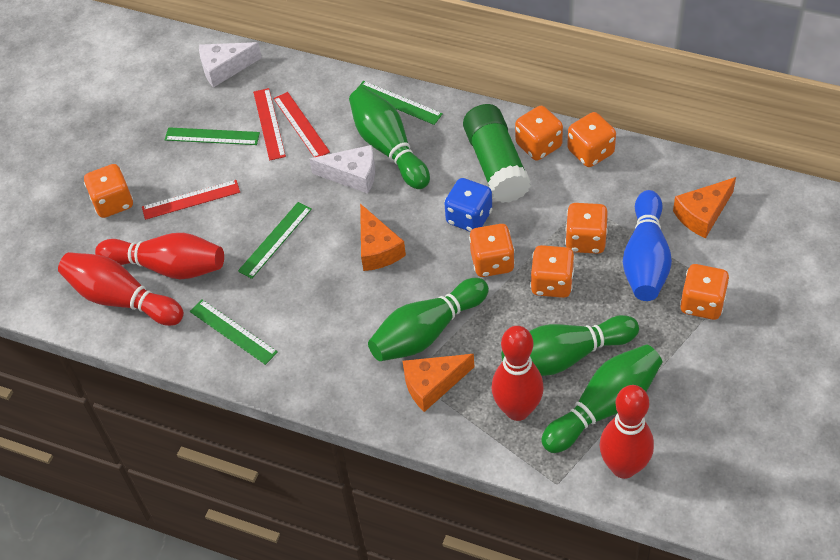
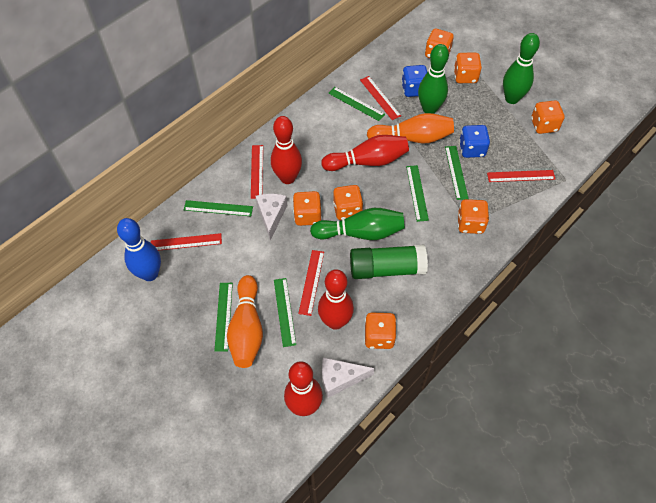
blue dice: [444,178,492,232] = 1 -> [401,65,427,97] [459,125,490,158] = 2
green bowling pin: [349,87,430,189] [368,278,489,361] [502,315,639,376] [541,344,662,453] = 4 -> [310,208,405,240] [418,44,449,114] [503,33,540,104] = 3
green ruler: [165,127,260,145] [190,300,278,365] [238,202,312,279] [357,81,443,125] = 4 -> [184,200,253,216] [214,283,233,352] [274,278,296,347] [328,87,385,121] [406,165,429,222] [445,146,469,200] = 6
orange bowling pin: none = 0 -> [227,275,263,368] [367,113,454,143] = 2
orange cheese: [360,204,406,271] [403,354,474,412] [673,177,736,239] = 3 -> none = 0
red ruler: [142,180,240,220] [253,88,286,160] [273,92,330,157] = 3 -> [151,233,222,251] [251,145,263,199] [298,250,324,316] [360,76,401,120] [487,170,555,182] = 5

